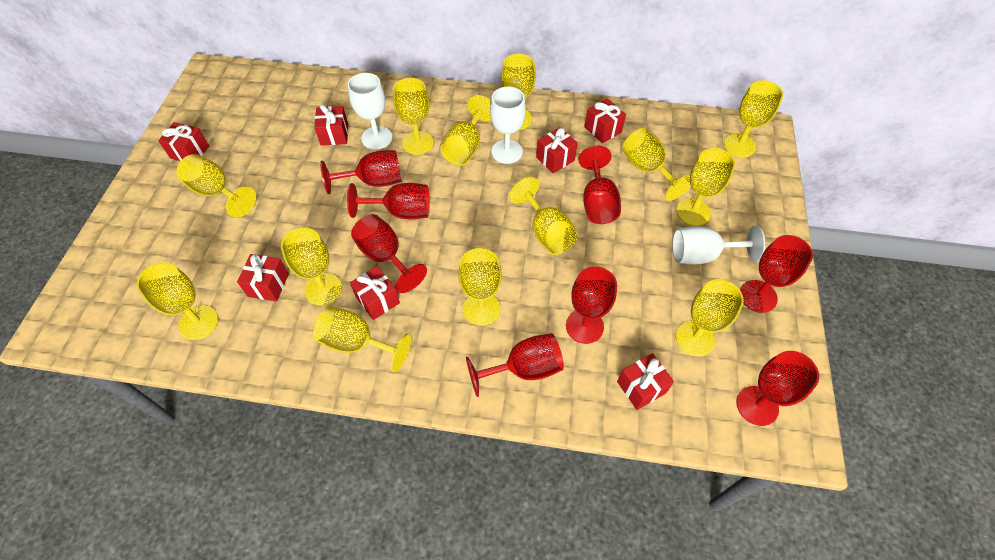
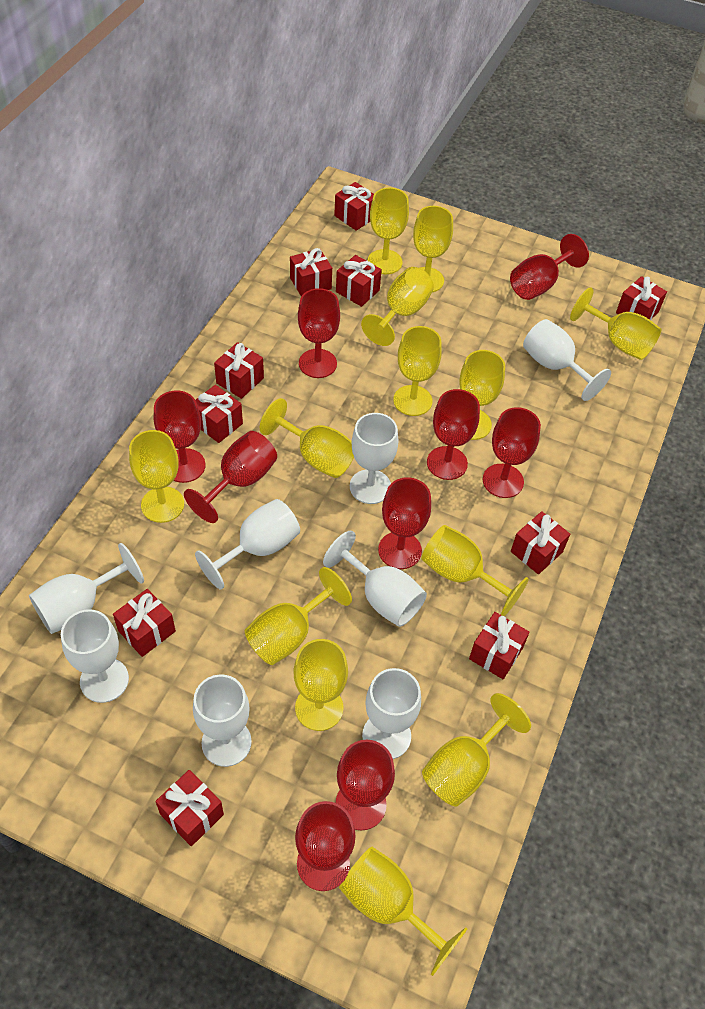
red gift: [158,122,209,161] [237,254,289,301] [314,104,348,146] [350,266,400,320] [536,127,578,173] [585,98,626,143] [617,353,674,410] = 7 -> [113,589,176,657] [155,770,224,846] [196,385,243,443] [214,342,264,399] [290,248,332,296] [334,182,374,231] [336,255,382,307] [469,612,530,679] [511,511,570,574] [616,276,667,320] = 10
red goblet: [320,150,401,194] [347,183,430,219] [351,214,427,293] [466,333,564,397] [566,266,617,344] [578,146,621,224] [736,351,819,426] [740,235,813,313] = 8 -> [154,391,205,483] [184,431,277,523] [295,801,356,891] [298,288,340,378] [336,740,395,830] [378,477,431,569] [427,389,480,480] [483,407,541,498] [510,234,589,300] = 9
white goblet: [348,73,393,150] [490,87,526,164] [672,226,765,264] = 3 -> [29,543,144,634] [61,609,129,703] [193,674,252,767] [195,499,300,589] [323,531,427,627] [350,413,398,504] [362,668,421,759] [523,319,611,401] = 8

